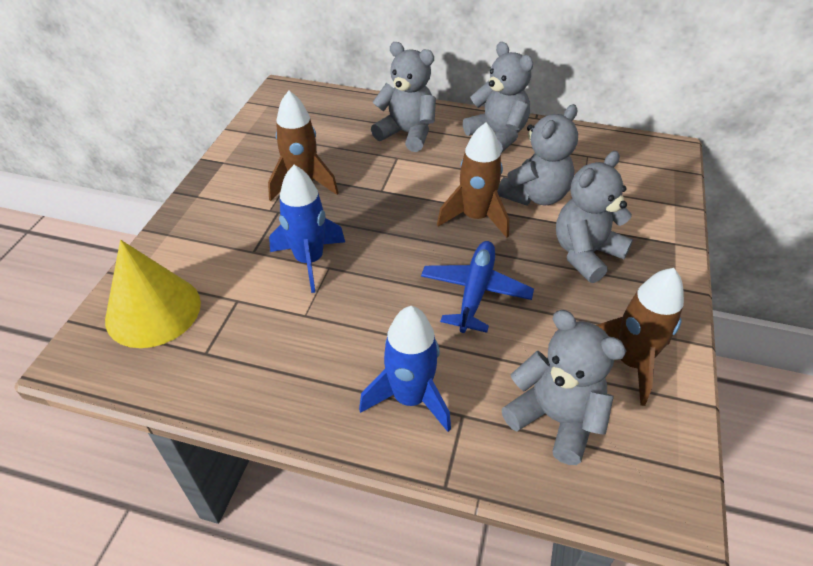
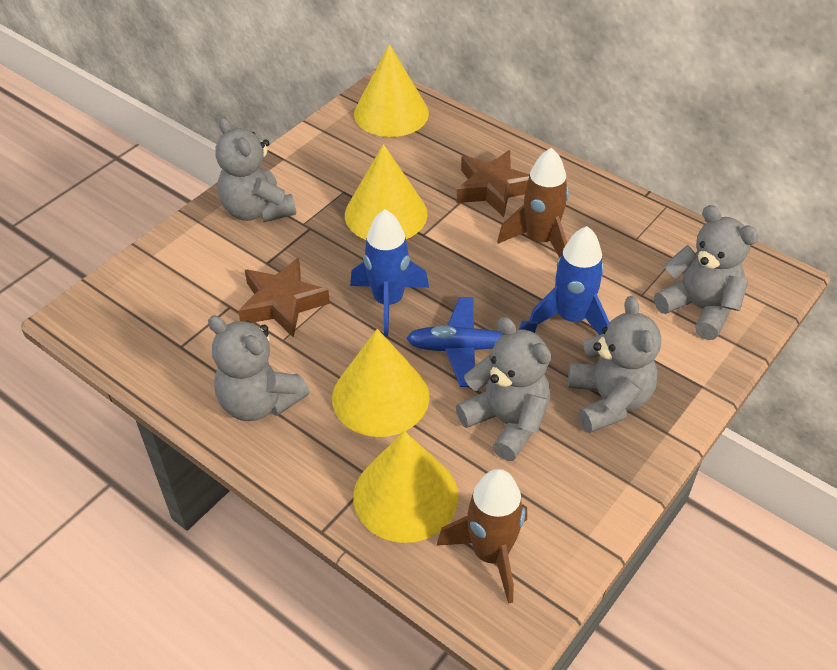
brown rocket: [268,91,338,201] [437,123,509,238] [597,268,684,406] = 3 -> [437,469,527,604] [497,147,569,257] = 2
brown star: none = 0 -> [238,258,330,338] [456,150,530,217] = 2
yellow cone: [105,240,201,348] = 1 -> [332,329,429,437] [345,144,428,240] [353,431,458,543] [354,44,429,137] = 4

